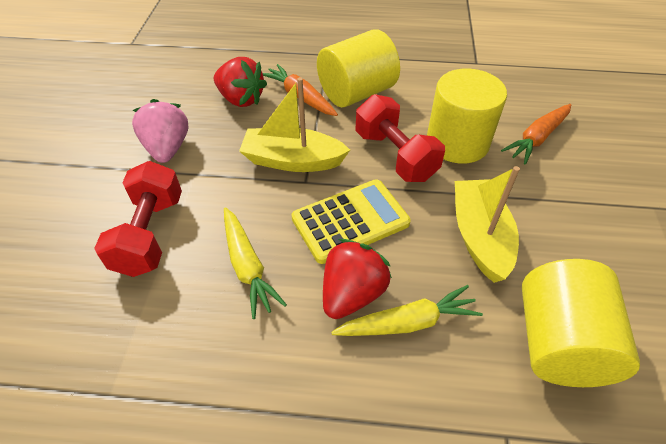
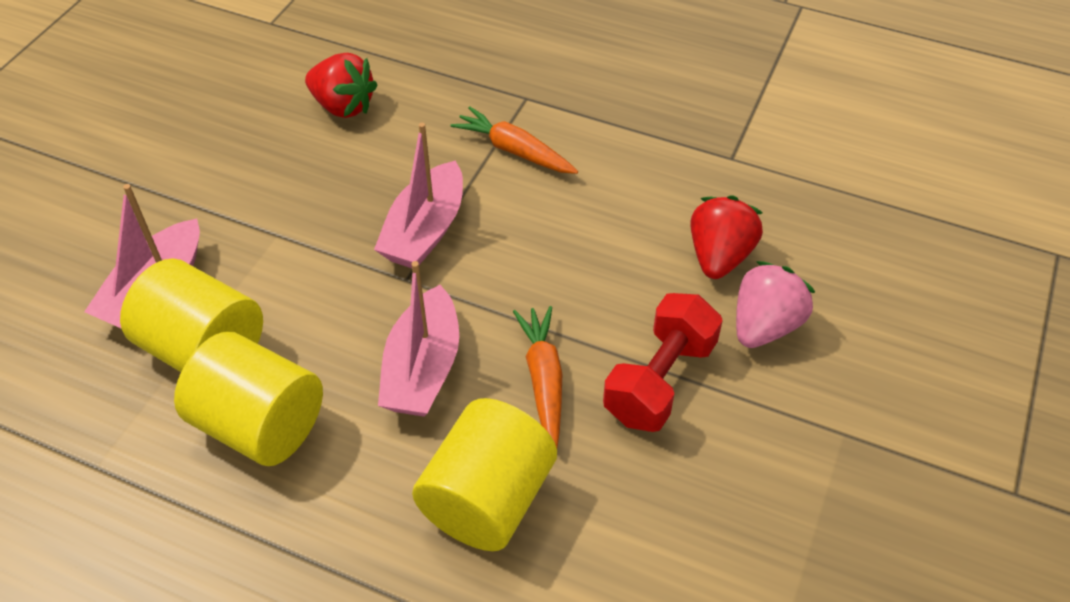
pink boat: none = 0 -> [84,184,200,328] [374,123,463,268] [378,261,459,417] = 3
red dumbbell: [94,161,182,277] [355,94,445,182] = 2 -> [603,293,723,432] = 1
yellow boat: [239,77,350,172] [455,166,520,283] = 2 -> none = 0
yellow calculator: [292,179,411,264] = 1 -> none = 0
yellow carrot: [224,207,287,319] [331,285,483,336] = 2 -> none = 0

